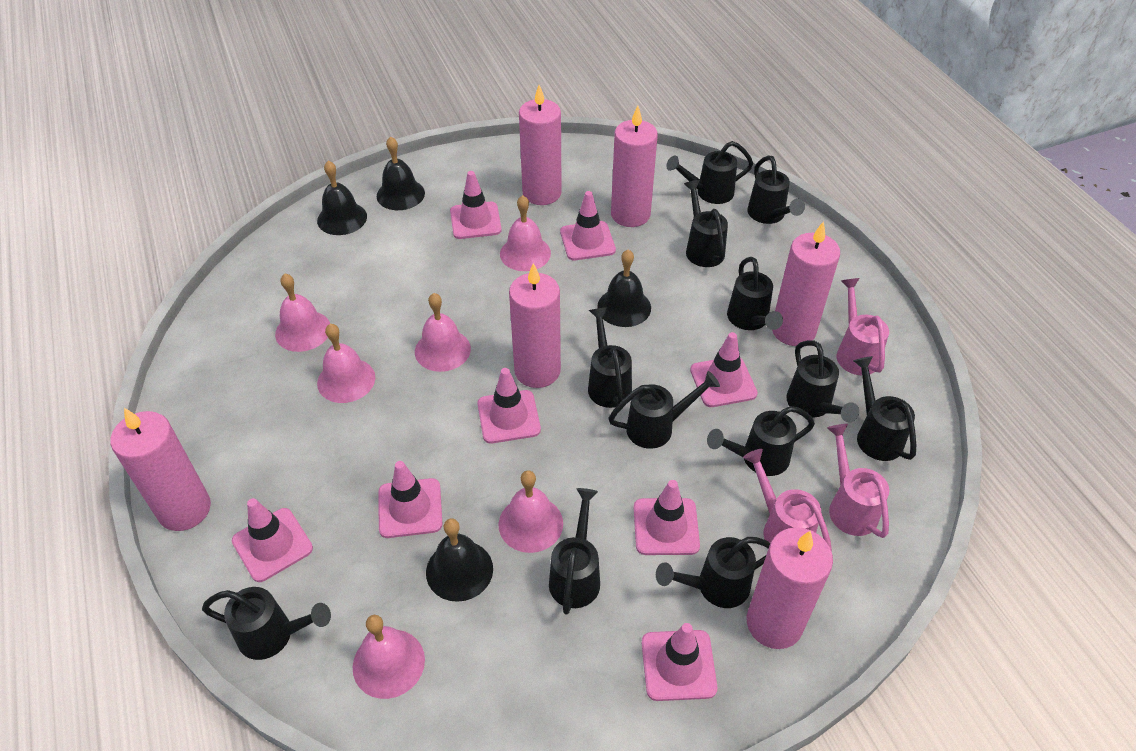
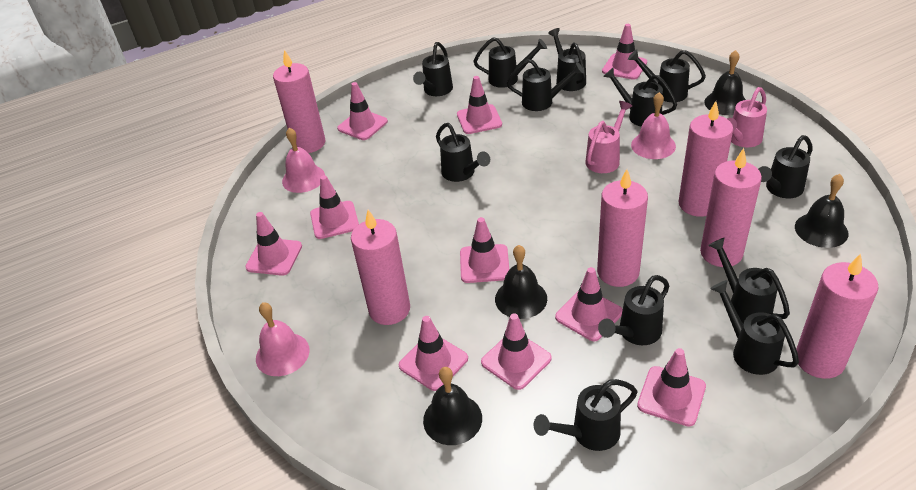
pink bell: [275,274,330,352] [317,324,375,403] [353,615,425,699] [415,293,471,372] [499,470,563,553] [500,195,551,271] = 6 -> [256,302,309,376] [282,128,325,193] [631,92,676,159] = 3
pink traffic cone: [232,498,313,582] [378,461,443,538] [450,171,502,239] [477,368,541,443] [560,191,616,260] [634,480,700,555] [642,623,717,701] [690,332,758,407] = 8 -> [245,212,302,276] [310,175,359,239] [337,82,388,140] [399,316,468,391] [457,76,502,134] [460,217,509,283] [481,313,552,390] [555,267,623,341] [602,24,647,80] [637,348,706,426] = 10
pink watering can: [743,449,832,552] [827,424,889,538] [837,278,889,376] = 3 -> [585,101,632,173] [727,87,767,147] = 2

